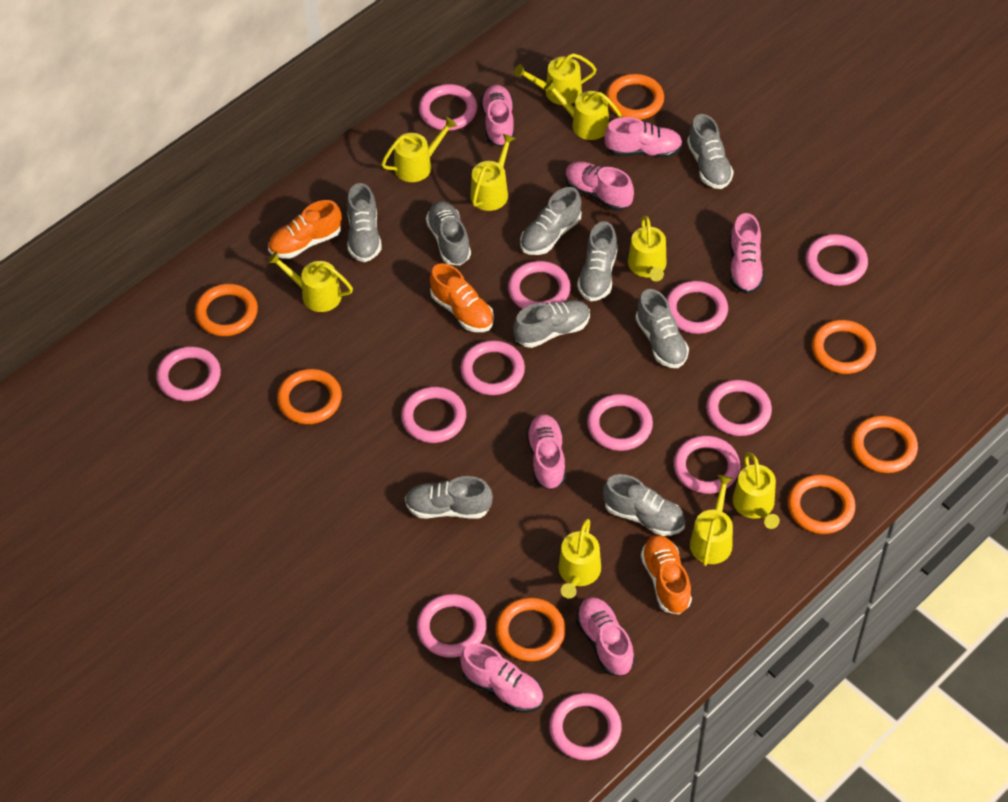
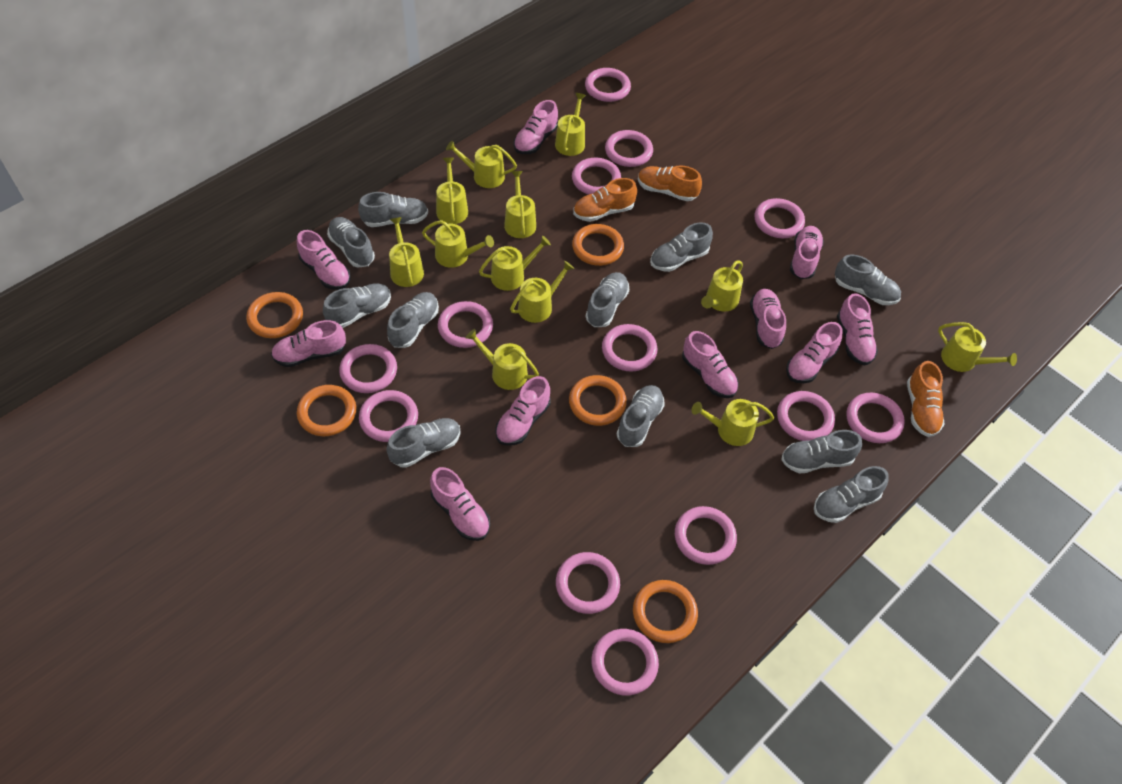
grey shoe: [347,183,382,262] [405,476,493,519] [426,201,471,265] [513,300,590,348] [520,187,581,255] [577,221,618,301] [603,474,685,536] [636,289,689,368] [687,114,734,189] = 9 -> [323,283,391,328] [327,217,375,268] [358,192,428,227] [386,418,461,468] [387,292,439,348] [585,272,629,327] [617,385,665,447] [650,222,713,272] [781,430,862,474] [814,466,888,523] [835,254,901,305] = 11
orange ring: [195,284,258,336] [277,369,342,424] [495,597,566,661] [606,74,664,120] [788,474,856,534] [812,320,876,374] [851,415,918,473] = 7 -> [246,292,303,338] [297,385,356,436] [569,375,627,426] [572,224,624,266] [633,580,698,643] = 5
pink ring: [156,346,221,401] [401,387,466,443] [417,594,486,658] [419,84,477,131] [461,340,525,395] [508,261,571,309] [549,693,621,760] [587,394,653,451] [666,281,728,334] [674,436,740,494] [706,380,772,436] [806,234,868,286] = 12 -> [339,344,397,393] [359,390,418,442] [438,301,493,348] [556,552,620,614] [572,158,621,195] [585,68,631,102] [591,629,659,695] [602,324,657,372] [605,130,653,167] [675,506,737,565] [755,198,805,238] [777,391,835,441] [846,393,905,443] = 13
pink shoe: [460,643,544,713] [481,85,514,147] [526,414,566,490] [565,161,634,211] [576,597,635,676] [604,117,683,158] [730,213,764,294] = 7 -> [271,320,346,367] [297,230,351,290] [430,467,490,541] [495,376,551,446] [514,100,558,154] [682,331,739,398] [750,289,786,349] [786,322,842,383] [790,226,824,279] [837,293,878,366] = 10
yellow watering can: [268,252,353,312] [381,117,457,182] [470,134,515,211] [514,53,597,105] [544,80,622,140] [558,519,601,599] [628,215,667,281] [690,475,733,566] [733,452,780,529] = 9 -> [389,217,424,287] [422,220,494,268] [436,157,468,224] [446,141,517,188] [466,329,539,390] [479,236,551,291] [504,171,536,238] [510,261,574,323] [555,93,586,156] [692,399,774,446] [701,260,743,312] [938,322,1017,372] = 12

